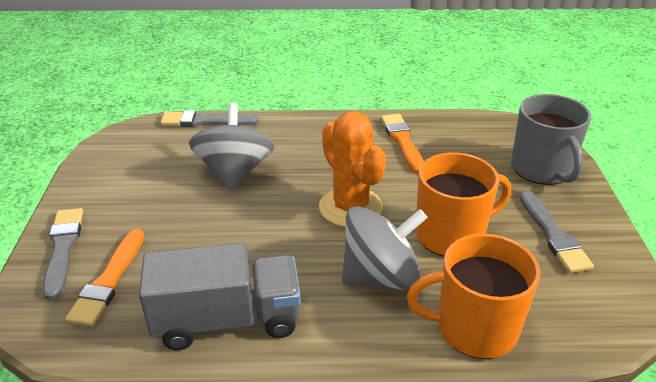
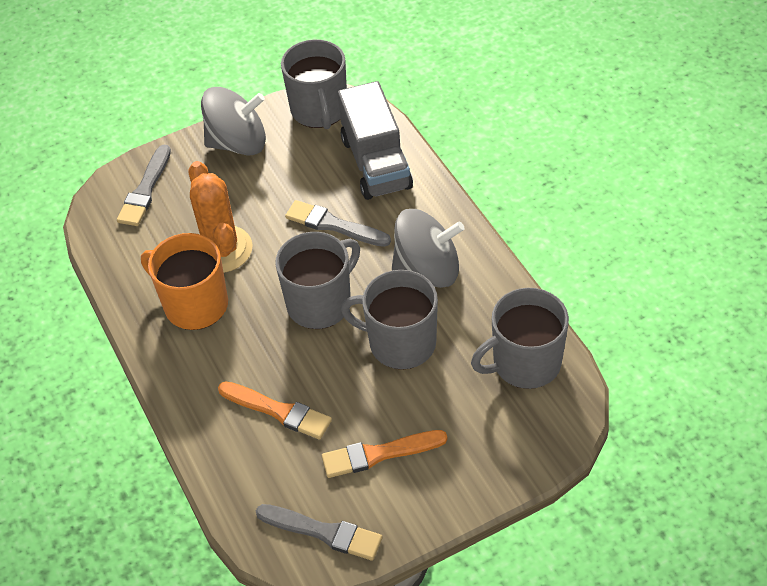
grey mug: [511,94,591,185] = 1 -> [275,232,360,329] [281,39,347,129] [341,270,438,370] [471,288,569,389] = 4
orange mug: [407,233,540,359] [415,152,511,256] = 2 -> [141,233,228,330] = 1

